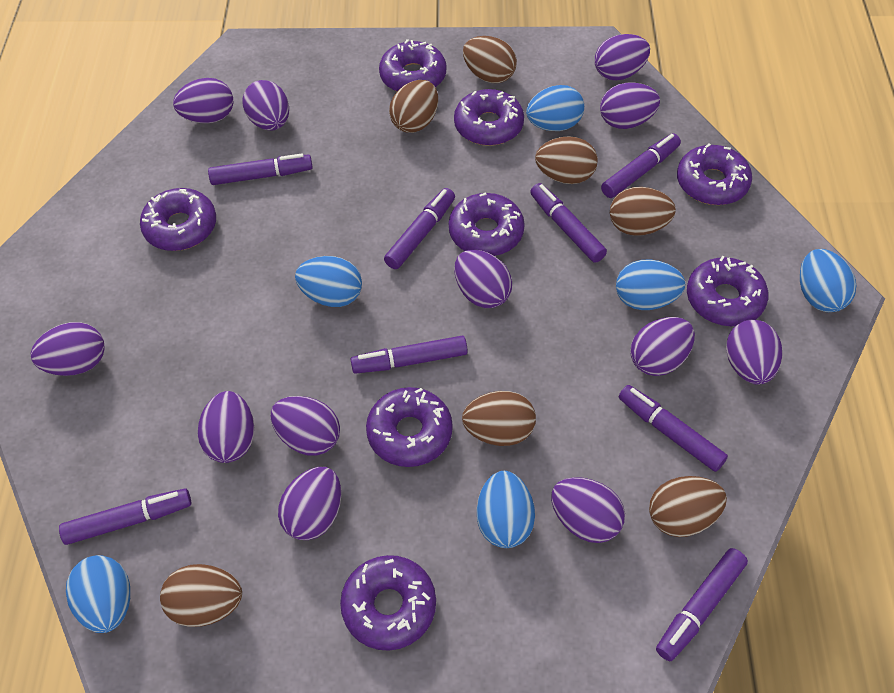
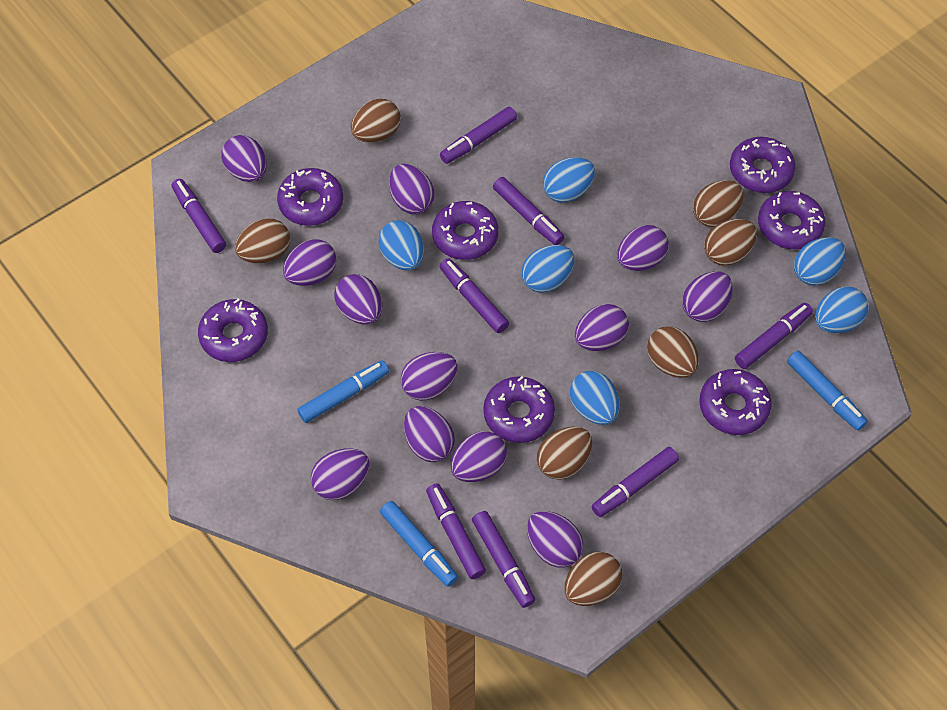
blue marker: none = 0 -> [297,360,389,423] [380,501,458,587] [787,351,868,430] = 3
purple donut: [140,188,216,251] [340,555,436,651] [366,387,453,467] [379,39,446,91] [449,192,525,256] [454,89,524,146] [677,143,752,205] [687,255,768,326] = 8 -> [198,299,268,362] [277,168,343,226] [432,201,499,260] [483,376,555,443] [699,369,772,435] [730,137,796,193] [758,191,826,249] = 7

